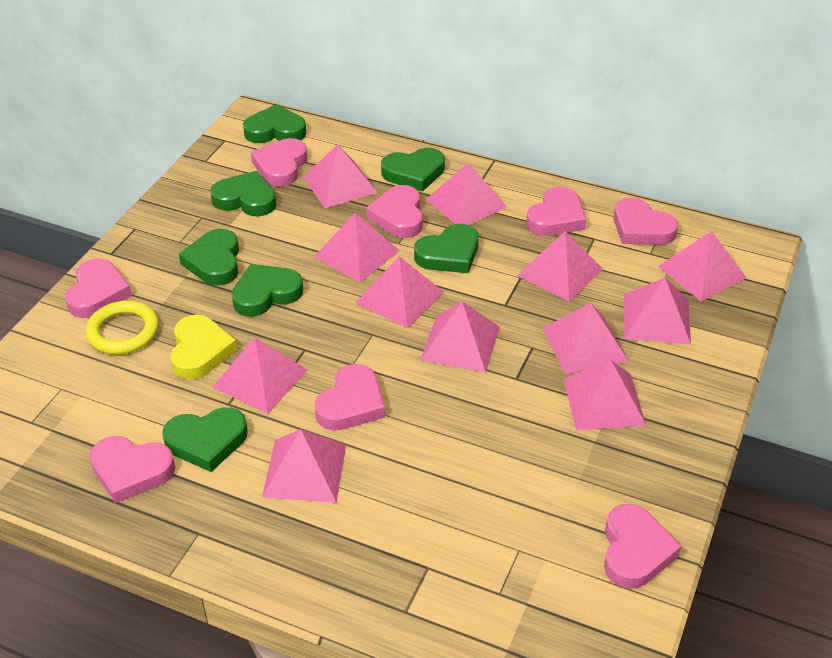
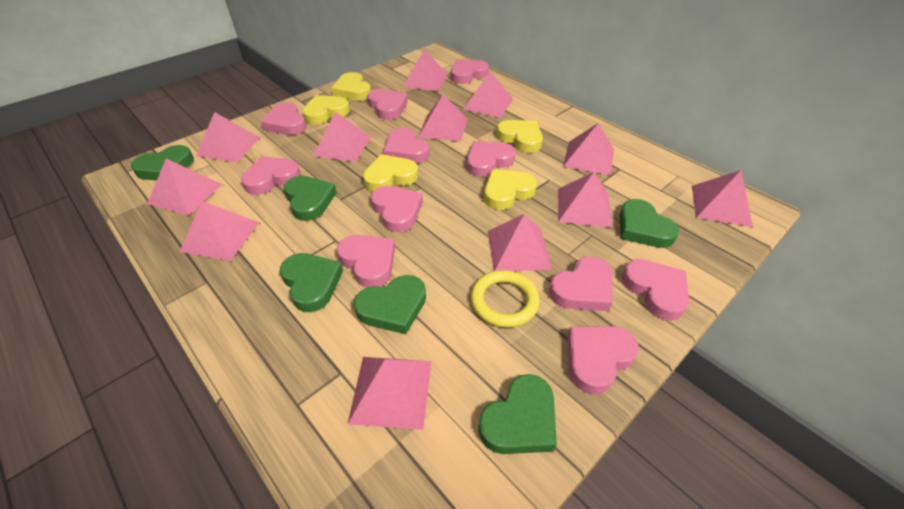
green heart: [162,407,248,472] [179,229,239,286] [210,171,276,216] [232,264,303,317] [243,104,306,143] [381,148,445,192] [414,224,479,273] = 7 -> [131,145,194,180] [280,253,343,312] [284,176,337,221] [354,275,426,334] [478,374,557,454] [619,199,679,248] = 6
pink heart: [65,259,132,318] [89,436,175,503] [251,138,307,187] [315,364,385,431] [366,185,423,238] [526,187,587,236] [604,504,681,589] [613,197,678,245] = 8 -> [241,156,301,195] [261,103,307,135] [337,235,395,287] [367,89,408,120] [371,186,423,232] [384,127,429,163] [451,59,489,84] [467,141,516,177] [549,257,613,311] [567,326,639,394] [622,259,689,321] = 11
yellow heart: [170,314,237,380] = 1 -> [302,95,350,125] [331,72,371,101] [363,154,418,192] [484,170,537,210] [496,120,543,153] = 5

